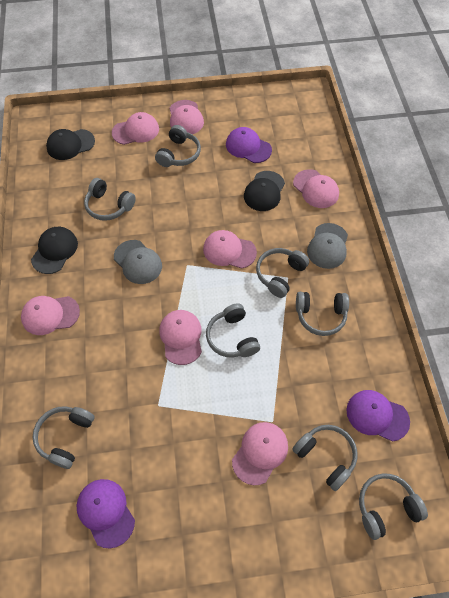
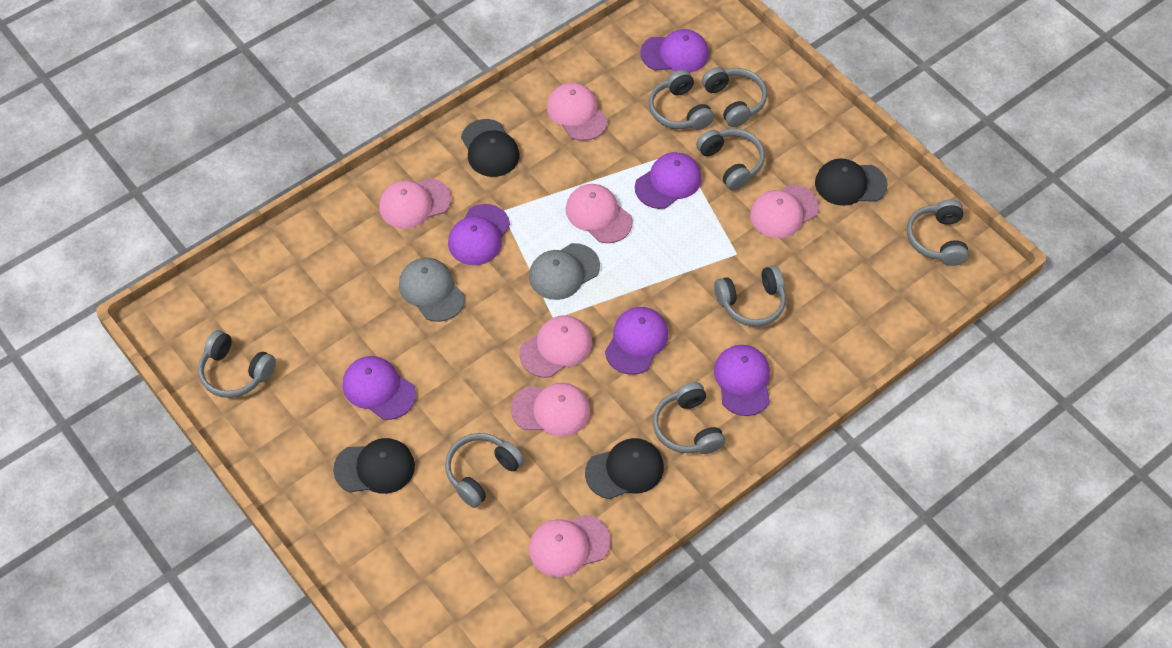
black cap: [31,227,78,274] [46,129,95,160] [244,171,285,211] = 3 -> [333,438,415,494] [461,119,519,177] [585,438,664,499] [815,158,887,206] = 4
purple cap: [77,479,135,549] [226,127,272,163] [346,390,410,442] = 3 -> [343,356,416,420] [448,204,510,265] [605,307,668,375] [635,152,701,209] [640,29,709,72] [714,345,770,416] = 6

